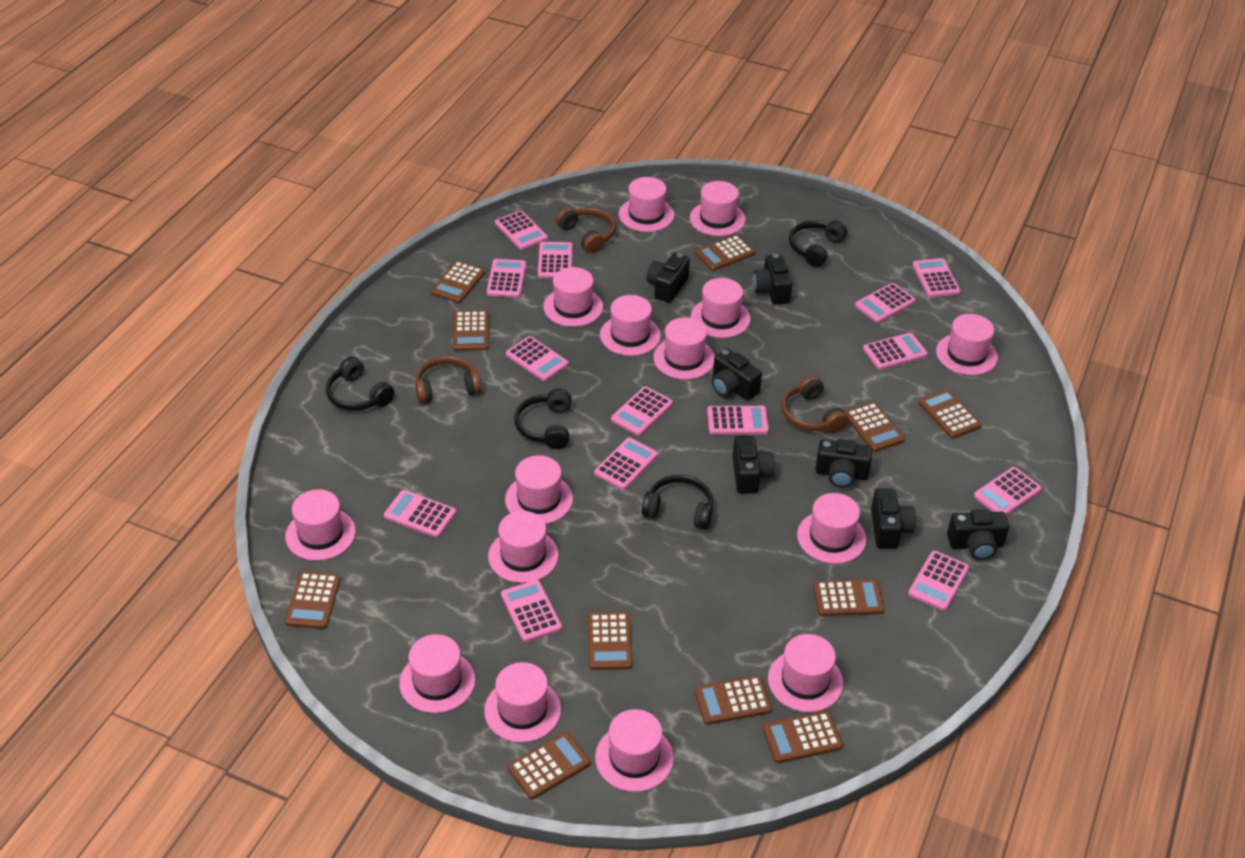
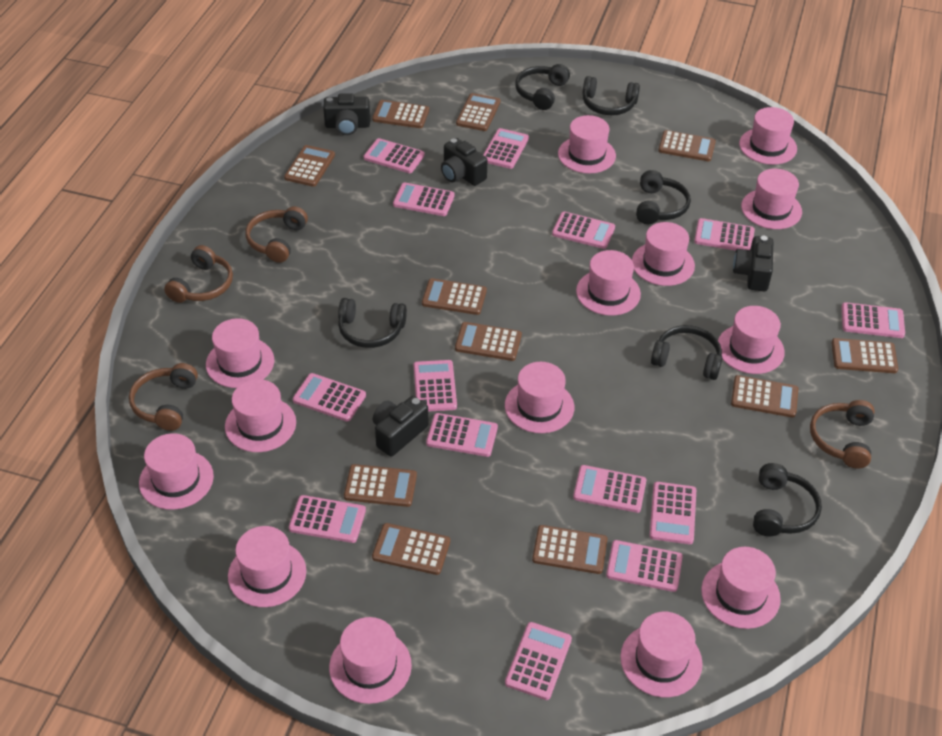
black camera: [647,253,690,303] [712,349,762,400] [732,436,774,494] [753,254,793,305] [815,439,872,488] [871,489,916,549] [947,509,1009,560] = 7 -> [323,93,370,135] [373,396,428,457] [441,138,487,186] [733,236,773,291] = 4
black headphones: [326,356,394,411] [514,389,571,449] [642,475,713,529] [789,220,847,267] = 4 -> [338,298,407,348] [515,64,570,110] [582,76,640,115] [636,170,691,224] [651,325,722,380] [753,463,822,536] = 6
brown headphones: [415,356,481,404] [556,208,616,253] [781,375,848,433] = 3 -> [129,363,198,431] [164,245,233,303] [246,206,308,263] [810,400,875,469] = 4
pink hat: [285,489,356,561] [399,634,475,713] [484,662,561,743] [488,511,559,583] [505,455,573,524] [543,267,603,327] [595,709,674,792] [600,295,661,356] [619,177,674,232] [653,317,715,380] [690,181,746,236] [691,278,751,338] [768,634,843,712] [797,493,866,564] [936,314,998,375] = 15 -> [139,433,214,510] [206,318,274,388] [225,379,296,452] [228,526,306,607] [329,617,412,704] [505,362,574,433] [558,115,616,173] [576,250,641,316] [620,612,703,697] [632,222,695,286] [701,547,781,629] [718,306,785,374] [739,107,797,165] [741,169,802,229] = 14

